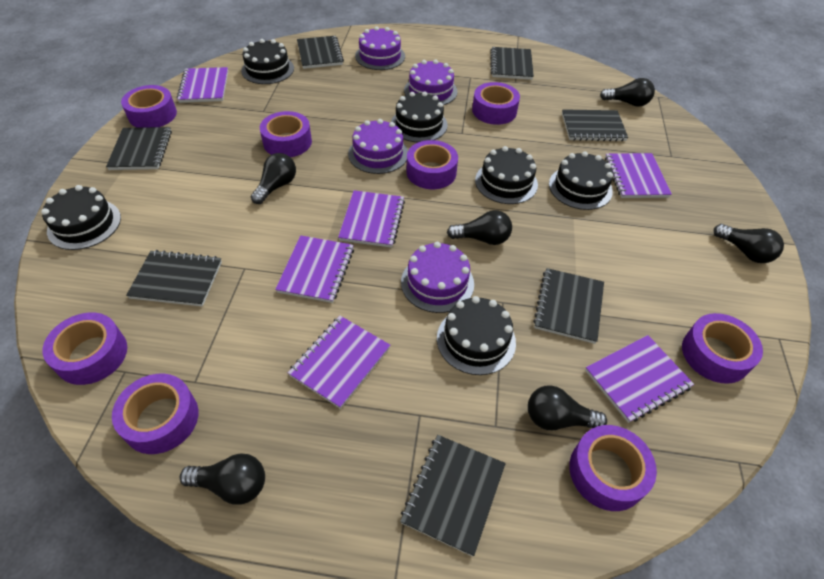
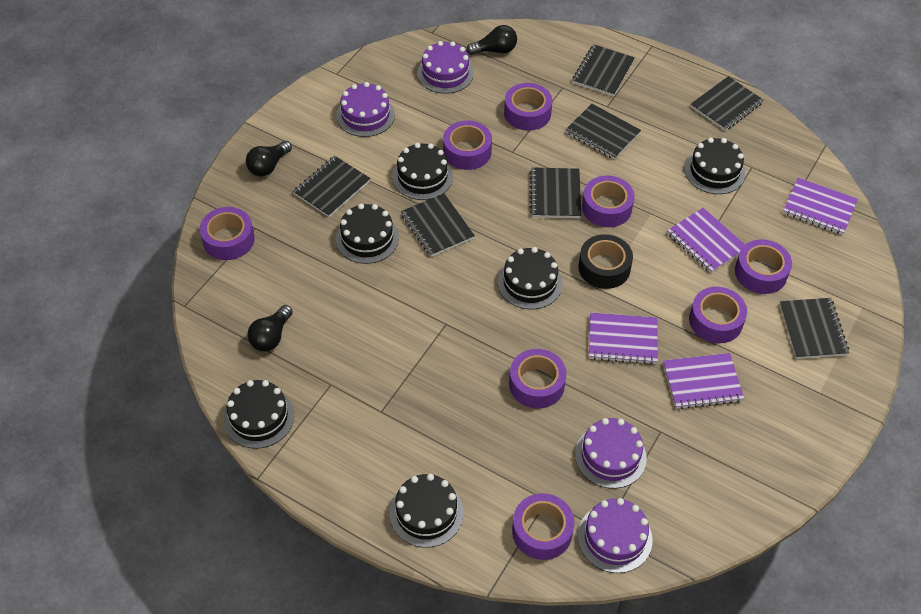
black light bulb: [180,453,265,505] [251,153,296,204] [447,210,512,245] [528,385,607,430] [600,78,655,107] [714,224,784,263] = 6 -> [246,141,292,176] [247,305,293,351] [466,25,517,55] = 3
black tape: none = 0 -> [578,234,633,289] = 1
purple notebook: [177,67,228,103] [275,235,354,303] [288,316,390,409] [338,190,405,248] [585,335,694,423] [605,153,672,198] = 6 -> [589,313,658,364] [663,353,744,409] [667,208,745,273] [783,178,858,235] = 4

